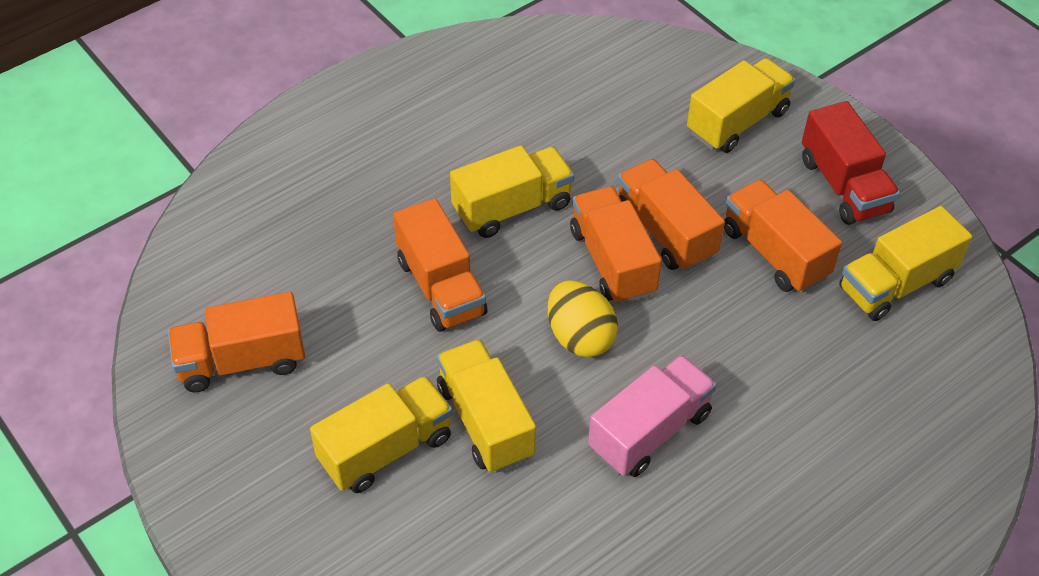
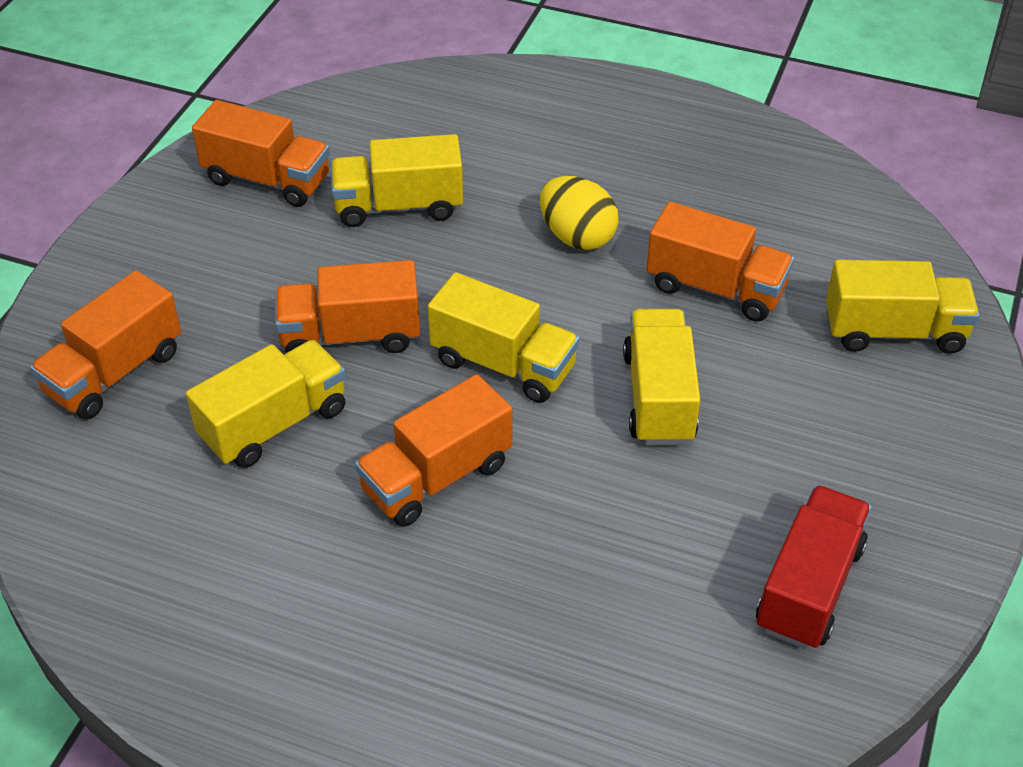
pink truck: [588,355,717,477] = 1 -> none = 0

